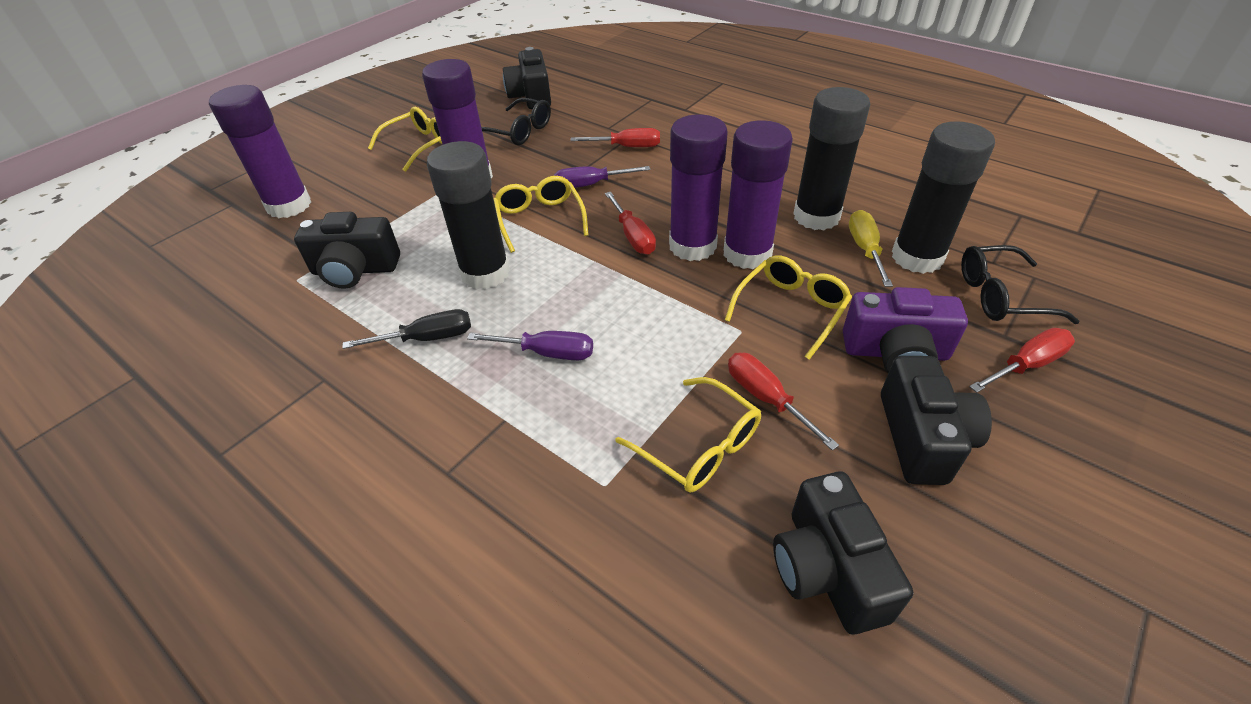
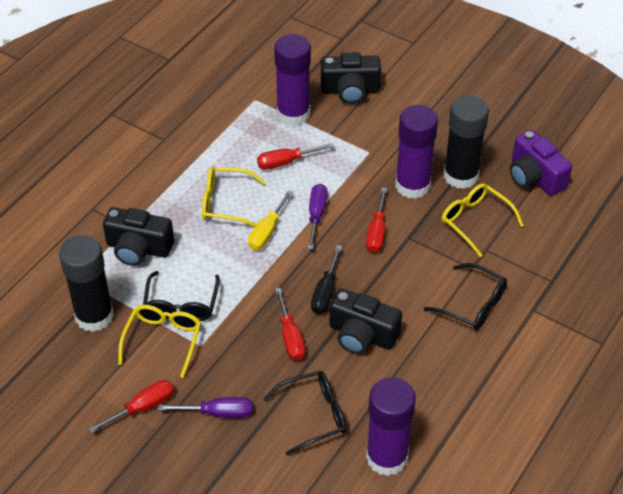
black camera: [294,212,400,289] [503,47,551,109] [773,471,913,634] [881,356,992,485] = 4 -> [103,207,174,266] [321,52,381,104] [329,288,402,354] = 3
black glasses: [481,98,551,145] [961,245,1080,324] = 2 -> [143,271,220,321] [264,371,347,455] [424,263,507,330] = 3
black glue stick: [427,141,510,290] [793,87,870,230] [892,121,995,274] = 3 -> [59,235,114,332] [444,95,489,189] = 2
purple glue stick: [209,85,311,218] [422,59,493,178] [669,114,728,261] [723,120,793,269] = 4 -> [274,34,311,126] [366,377,416,476] [395,105,438,199] = 3
yellow glasses: [368,107,442,172] [494,176,589,253] [616,377,761,493] [725,255,852,360] = 4 -> [118,305,201,378] [202,167,265,227] [442,183,524,257] = 3

